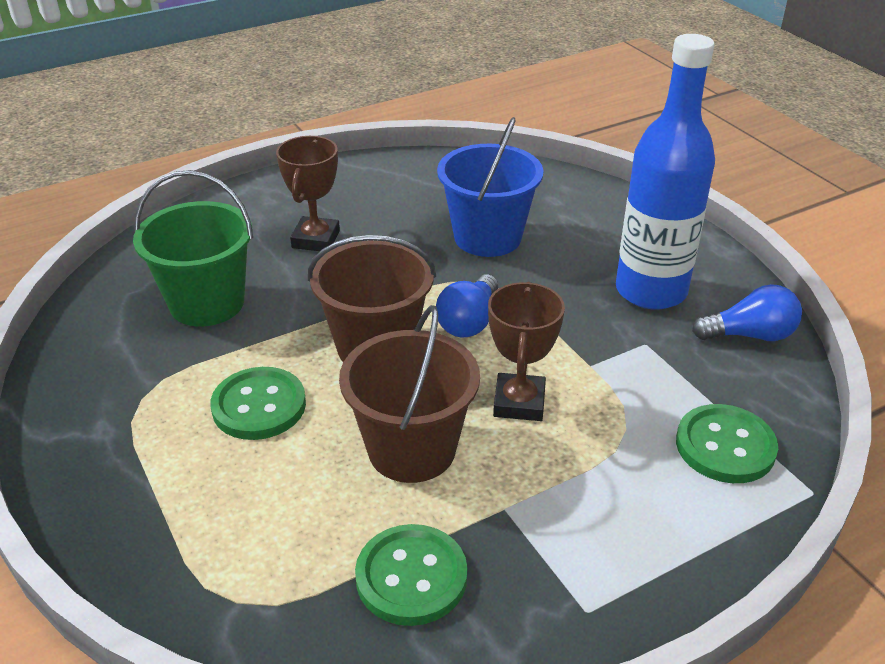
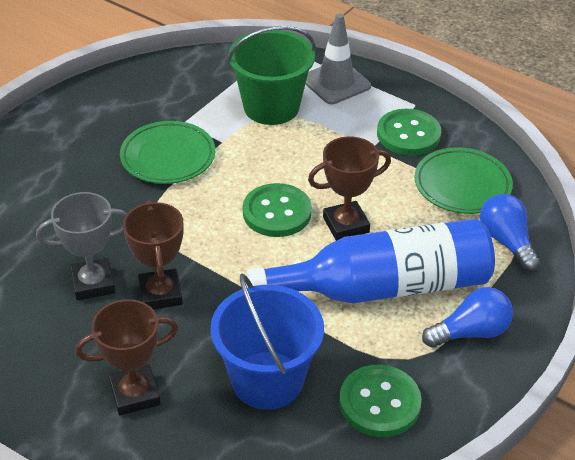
brown bucket: [308,235,436,362] [339,305,480,483] = 2 -> none = 0
brown trophy: [276,136,340,251] [488,282,565,421] = 2 -> [75,299,178,416] [123,201,184,309] [308,136,391,241] = 3
green plate: none = 0 -> [120,121,215,184] [415,147,513,214] = 2
grey traffic cone: none = 0 -> [305,14,371,104] = 1
grey trophy: none = 0 -> [36,192,127,300] = 1

